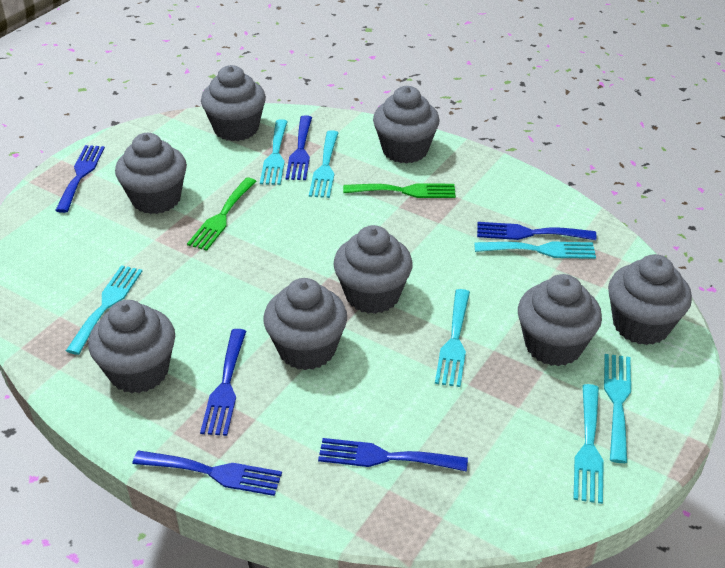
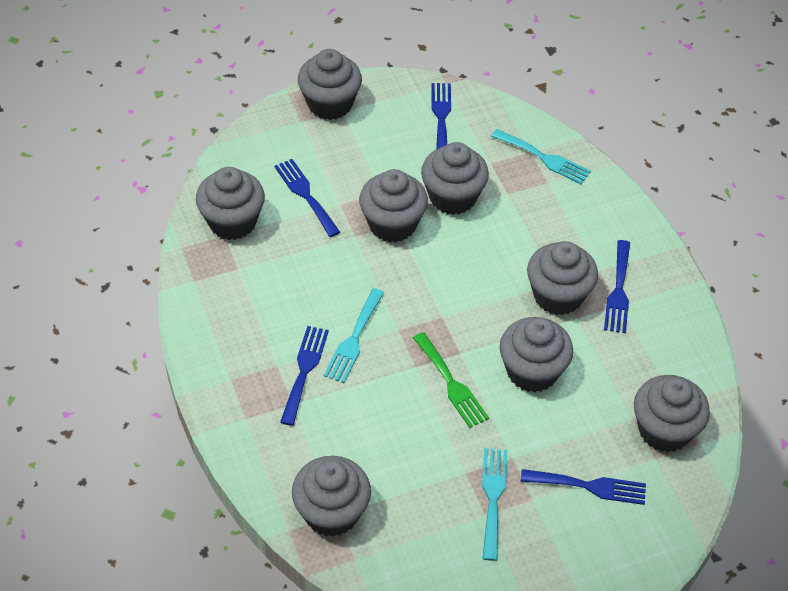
blue fork: [55,145,105,213] [132,451,282,496] [200,329,246,436] [286,115,312,180] [318,438,468,472] [477,222,596,240] = 6 -> [274,159,340,237] [280,326,329,426] [431,83,451,149] [521,469,646,505] [604,240,630,333] = 5
green fork: [187,178,256,251] [343,183,456,198] = 2 -> [413,332,489,428] = 1
turquoise fork: [66,265,142,355] [260,119,288,185] [309,130,339,198] [435,289,470,387] [474,242,596,259] [573,384,603,504] [604,354,631,463] = 7 -> [324,288,384,383] [482,448,508,561] [491,129,591,184] = 3

